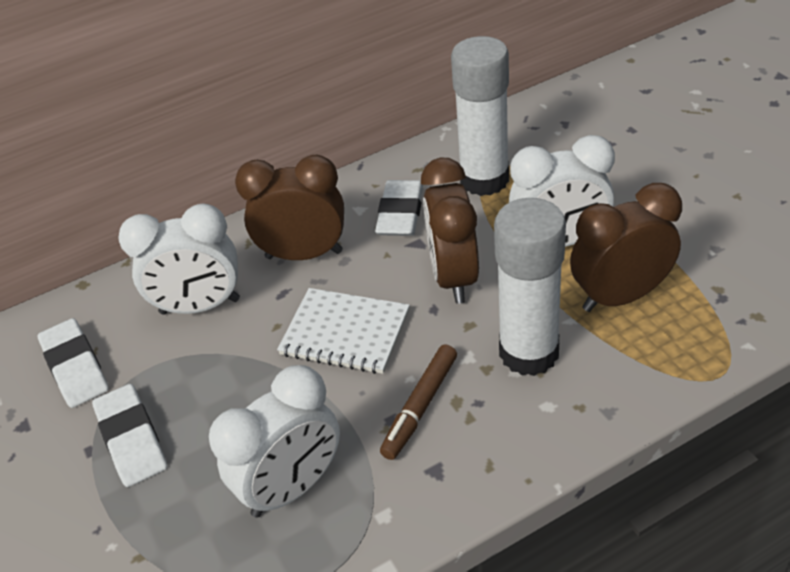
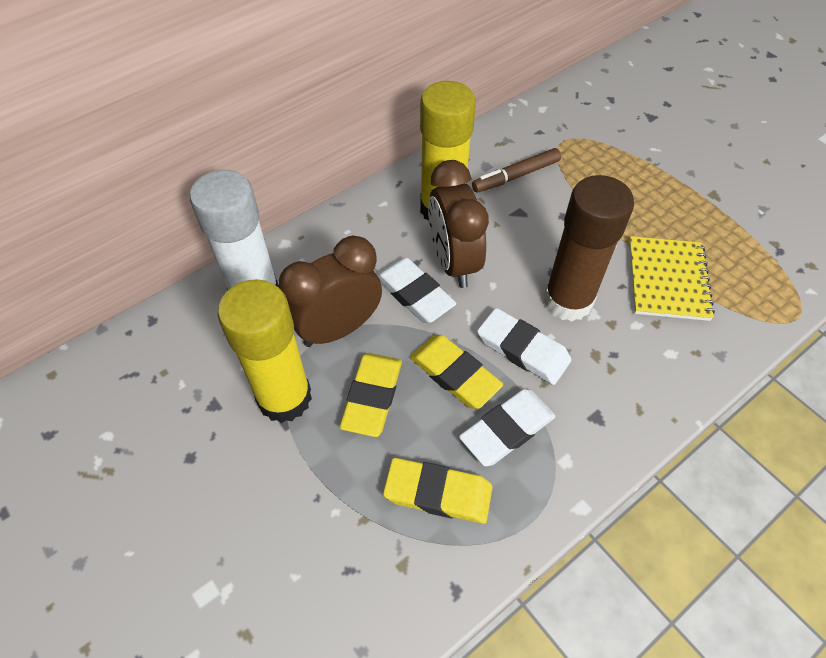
brown clock: [235,155,344,260] [421,158,479,304] [570,183,682,312] = 3 -> [279,236,382,347] [428,160,489,288] = 2
brown glue stick: none = 0 -> [543,175,634,321] = 1
white clock: [118,203,240,315] [209,365,340,518] [509,135,615,247] = 3 -> none = 0
white glue stick: [451,36,509,196] [494,198,566,376] = 2 -> [190,170,279,291] = 1
white notebook: [277,288,410,374] = 1 -> none = 0
yellow eraser: none = 0 -> [340,353,402,437] [383,458,492,524] [410,335,503,409] = 3
yellow glue stick: none = 0 -> [218,279,312,423] [420,81,476,221] = 2
yellow notebook: none = 0 -> [629,236,715,321] = 1

